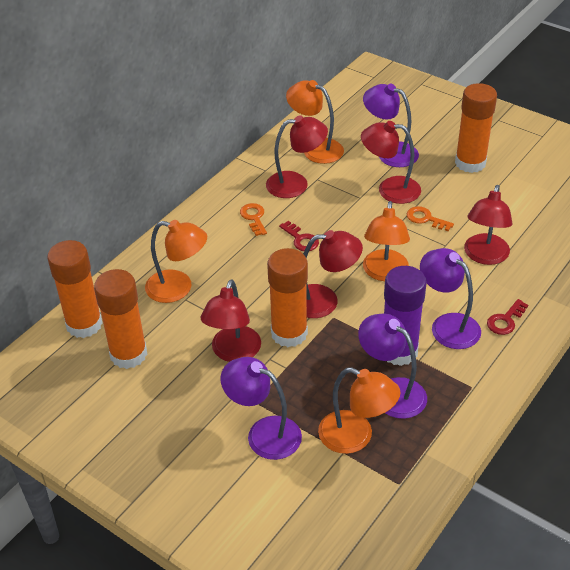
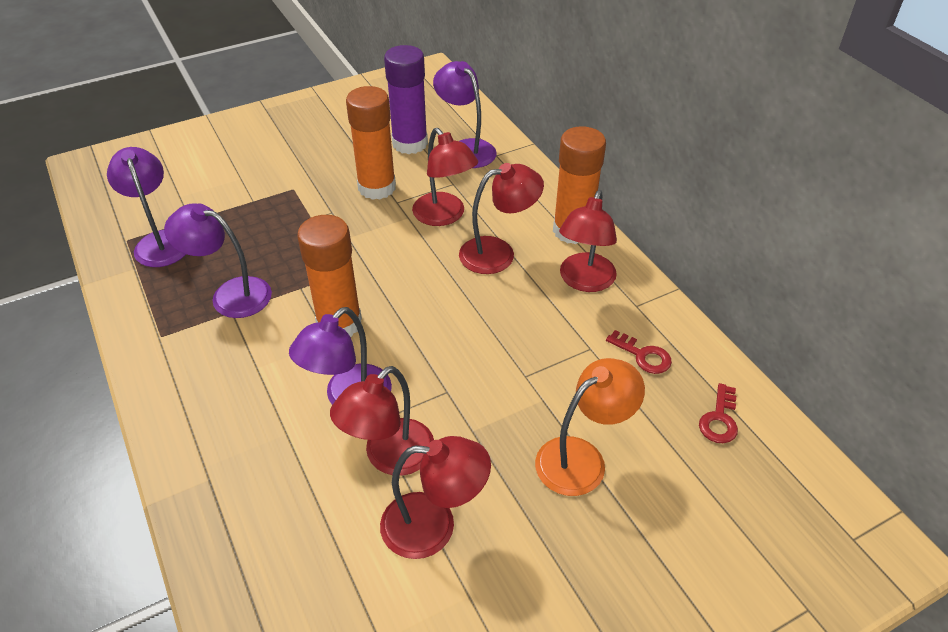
orange glue stick: [47,240,103,338] [94,269,147,369] [267,248,308,347] [455,83,497,173] = 4 -> [297,215,362,337] [346,86,396,200] [553,126,606,244] = 3
orange key: [240,203,267,236] [407,206,454,231] = 2 -> none = 0
orange lamp: [145,220,207,303] [286,80,344,164] [318,367,400,454] [363,201,410,281] = 4 -> [535,358,645,496] = 1

